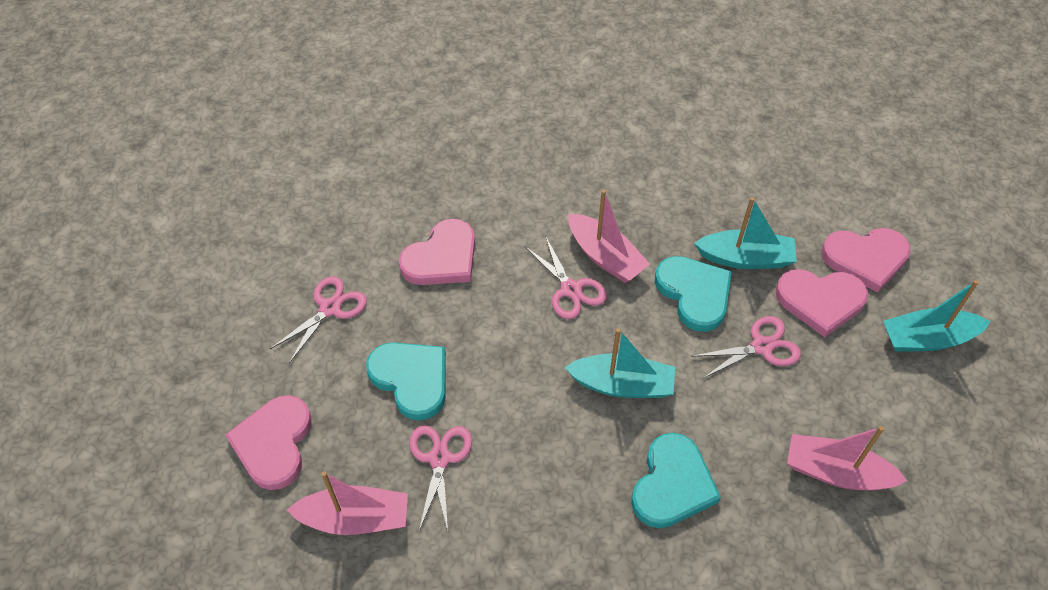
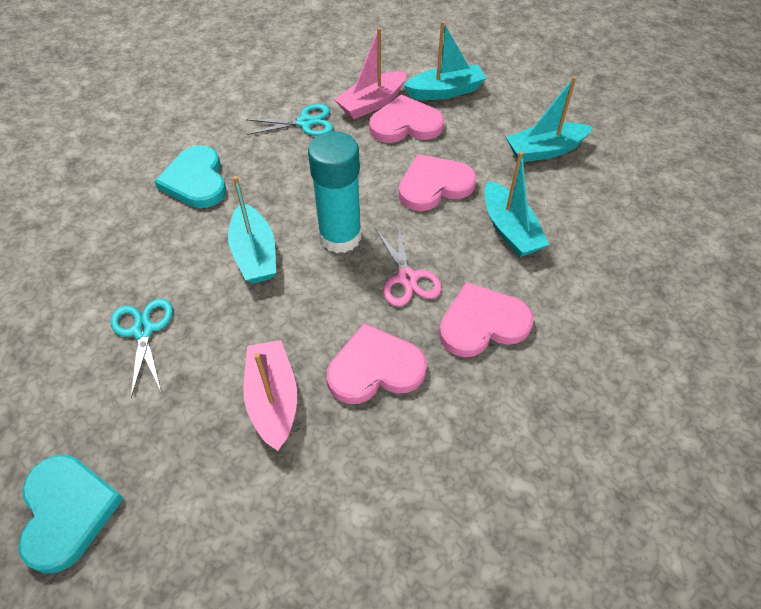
pink boat: [287,471,408,535] [568,189,650,283] [787,426,908,490] = 3 -> [243,340,297,451] [334,28,407,119] = 2
pink scissors: [270,276,367,363] [409,426,472,531] [525,236,607,319] [691,316,801,378] = 4 -> [375,226,442,307] = 1
turquoise boat: [565,328,675,398] [694,197,797,269] [883,280,990,351] = 3 -> [228,176,276,284] [403,21,486,100] [485,151,549,257] [506,76,593,162] = 4
turquoise glue stick: none = 0 -> [308,131,361,253] = 1
turquoise heart: [366,342,446,421] [631,433,721,528] [655,256,732,332] = 3 -> [18,455,124,574] [154,145,226,208] = 2
turquoise scissors: none = 0 -> [111,298,173,398] [246,104,333,136] = 2

